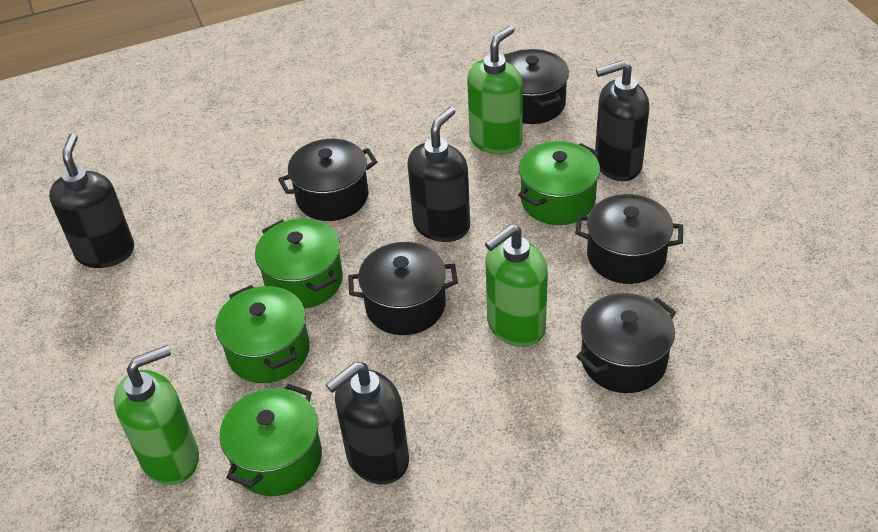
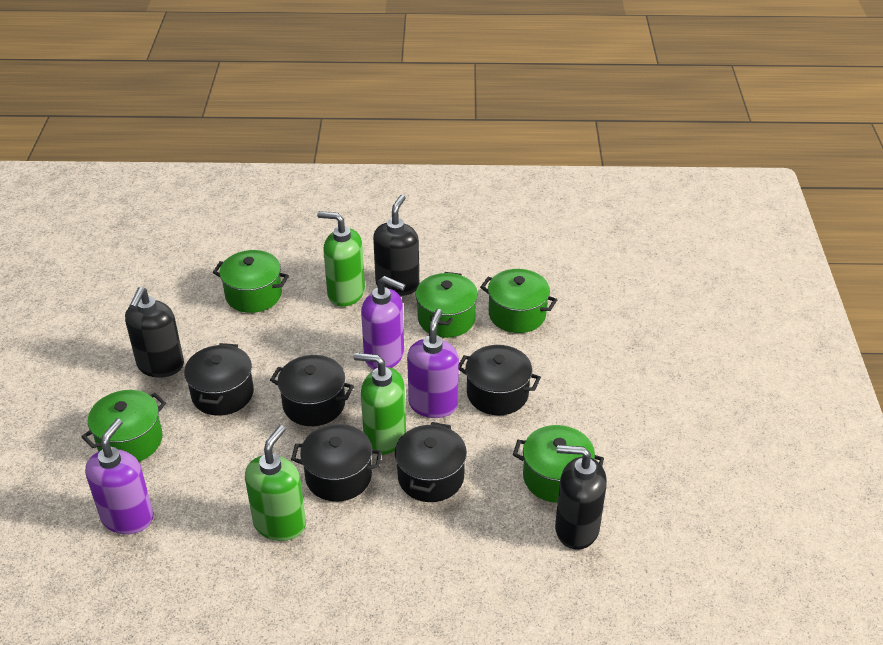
black soap dispenser: [49,133,134,268] [325,362,409,485] [407,107,470,242] [595,60,649,181] = 4 -> [125,287,184,378] [373,195,419,296] [555,445,607,550] = 3
green pot: [215,285,310,383] [219,384,322,496] [255,218,343,308] [518,141,600,225] = 4 -> [81,390,166,462] [213,250,289,313] [415,272,478,338] [480,269,557,333] [513,425,604,503] = 5
purple soap dispenser: none = 0 -> [85,418,154,534] [361,276,406,370] [407,309,459,418] = 3

